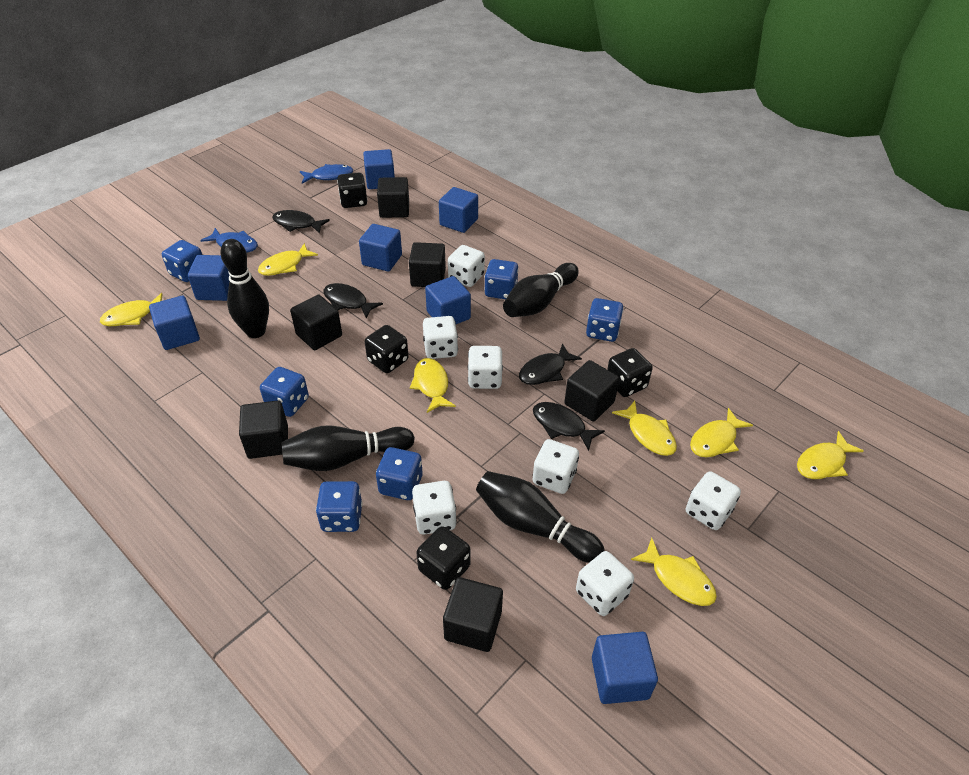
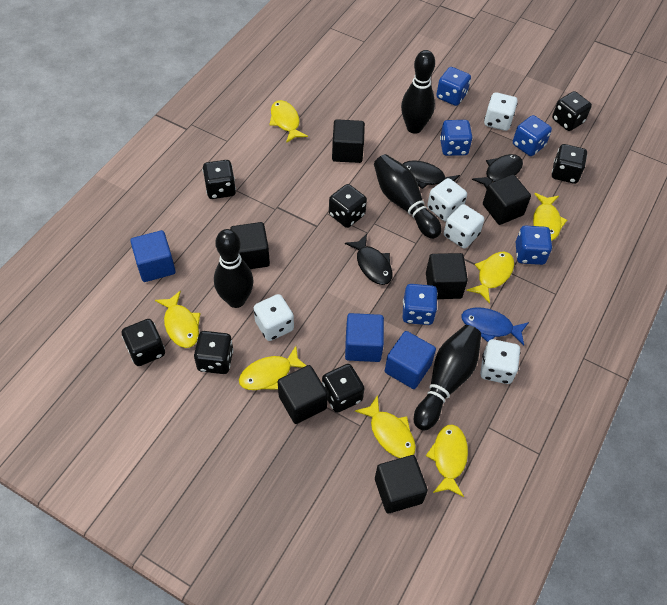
black dice: [337,173,368,208] [365,325,409,373] [416,526,470,590] [607,348,653,397] = 4 -> [122,319,165,366] [194,331,234,374] [203,160,236,199] [322,364,365,413] [329,184,367,228] [552,91,592,131] [552,144,587,184] = 7
black fish: [272,210,330,234] [323,283,383,319] [519,343,582,385] [533,402,605,451] = 4 -> [345,234,393,285] [403,160,460,189] [472,154,523,189] = 3
blue cube: [149,296,200,350] [188,255,229,301] [359,224,402,271] [363,149,395,189] [425,276,471,324] [439,187,478,233] [592,632,658,704] = 7 -> [130,230,176,282] [345,313,384,362] [385,331,436,389] = 3
blue dice: [162,240,202,282] [260,367,309,417] [316,481,363,532] [376,447,423,500] [484,259,519,299] [586,298,624,342] = 6 -> [403,284,438,325] [436,67,471,106] [440,120,473,156] [513,115,552,156] [516,225,552,265] = 5
blue fish: [200,228,258,253] [300,164,353,184] = 2 -> [461,307,529,345] = 1
white dice: [412,481,457,535] [423,316,458,359] [448,245,485,287] [468,346,503,389] [533,439,579,494] [576,551,634,616] [686,471,741,530] = 7 -> [254,294,294,341] [427,178,467,222] [444,204,484,248] [480,339,520,384] [484,92,518,131] = 5

